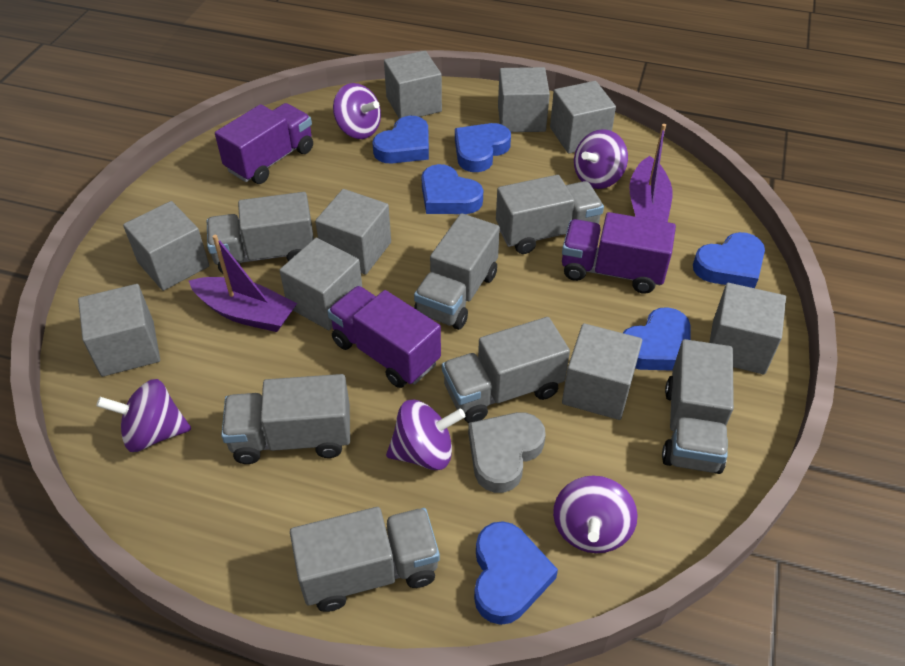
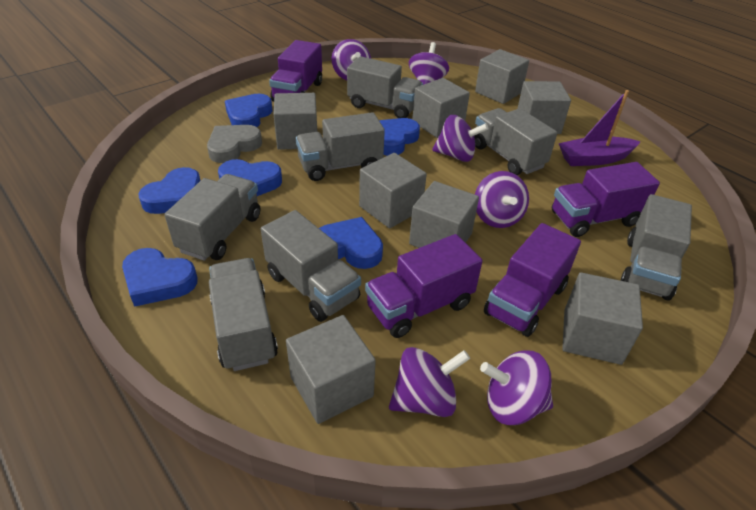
grey cube: [78,284,160,377] [123,201,209,291] [279,238,362,330] [315,189,391,275] [384,51,442,119] [498,67,550,132] [550,81,616,154] [562,323,642,420] [709,283,786,375] = 9 -> [273,93,317,150] [286,315,376,424] [359,153,427,228] [409,181,479,248] [412,78,470,138] [475,49,529,104] [517,81,571,134] [562,272,643,365] = 8
purple boat: [189,235,297,332] [629,124,673,222] = 2 -> [559,90,641,166] = 1
purple spinning top: [96,379,191,452] [333,83,381,139] [386,400,465,470] [553,475,638,553] [574,129,628,189] = 5 -> [332,39,371,80] [389,347,470,417] [409,42,449,85] [432,115,488,162] [475,171,529,228] [480,350,553,425] = 6
purple truck: [215,103,313,184] [328,286,441,388] [562,212,676,294] = 3 -> [269,40,322,102] [365,234,482,338] [484,223,581,337] [552,162,660,237] = 4

